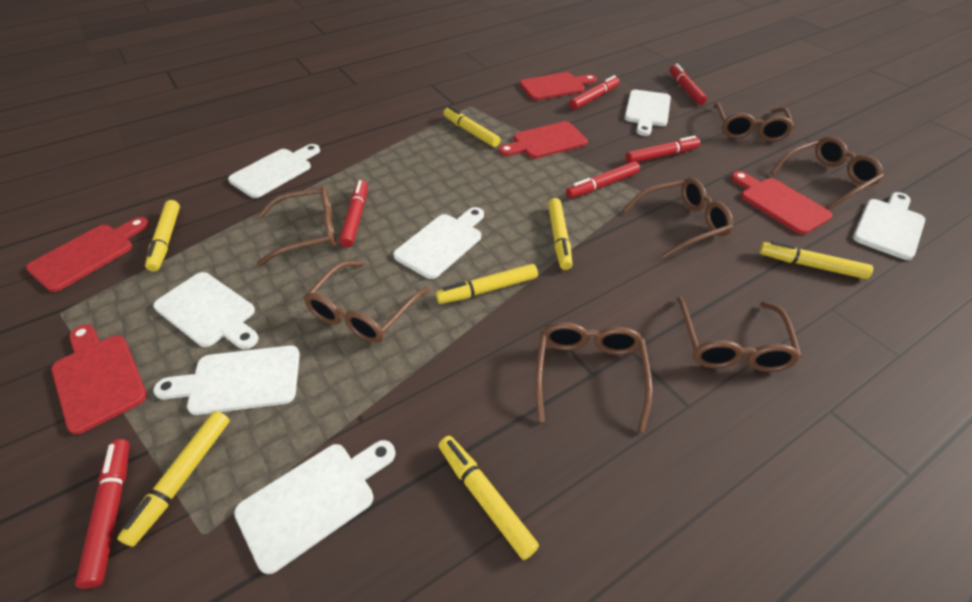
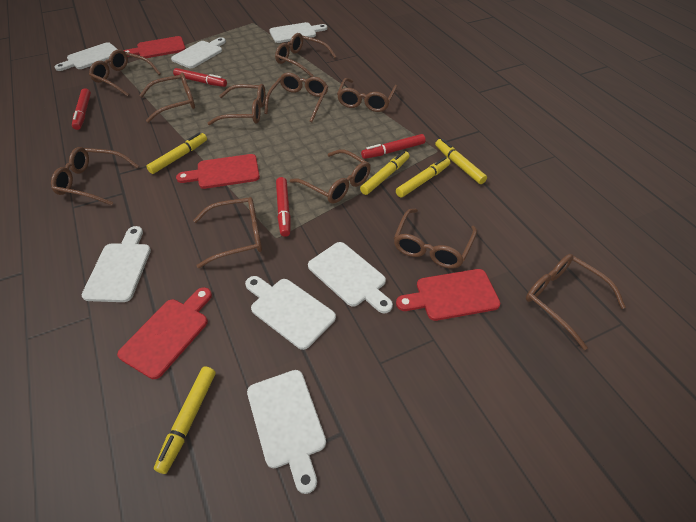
brown glasses: [257,186,336,266] [304,261,430,343] [535,322,653,432] [622,178,733,258] [677,296,802,372] [713,102,794,142] [770,137,884,210] = 7 -> [51,147,139,206] [89,50,161,97] [139,72,195,123] [193,197,262,268] [207,84,266,125] [264,73,328,122] [275,33,336,77] [290,149,371,204] [337,78,398,112] [394,209,477,269] [526,254,626,350] = 11
red cutting board: [26,217,149,292] [51,325,147,435] [499,121,588,159] [520,72,597,100] [731,171,832,235] = 5 -> [117,287,212,379] [123,36,186,58] [176,154,260,189] [396,269,501,321] = 4
red marker: [75,439,130,589] [339,180,368,248] [566,161,640,198] [569,75,620,110] [625,136,700,163] [669,64,707,105] = 6 -> [72,88,91,130] [173,68,227,87] [276,177,291,237] [361,134,426,159] = 4
yellow marker: [117,411,230,547] [145,200,180,271] [436,264,538,304] [438,436,539,560] [443,106,500,147] [548,198,573,270] [759,241,873,279] = 7 -> [146,133,207,174] [154,366,216,474] [360,151,409,195] [396,157,450,198] [435,139,487,184] = 5

